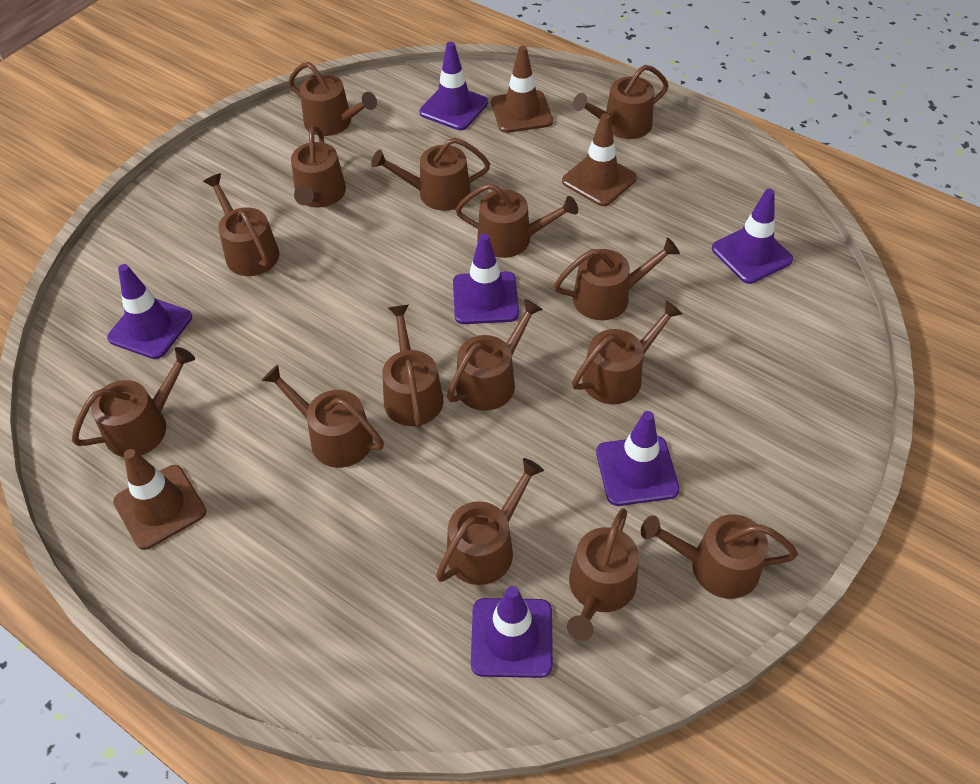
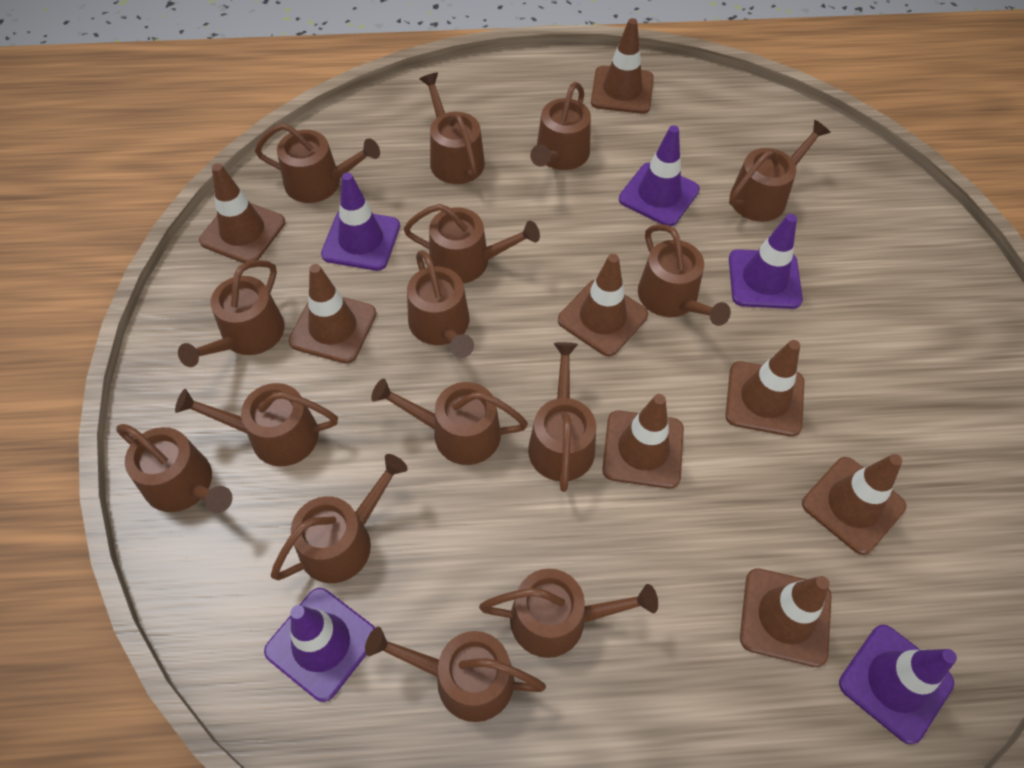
brown traffic cone: [113,449,206,550] [491,46,553,133] [562,113,637,206] = 3 -> [199,163,285,263] [288,264,377,364] [558,254,648,356] [591,18,654,114] [602,394,684,489] [726,340,804,437] [740,568,832,667] [802,454,906,555] = 8
purple traffic cone: [107,264,192,359] [419,42,488,130] [453,234,519,324] [471,586,553,678] [596,411,680,506] [712,188,793,284] = 6 -> [264,588,375,702] [321,172,400,271] [619,125,700,226] [729,214,803,309] [839,625,957,744] = 5

